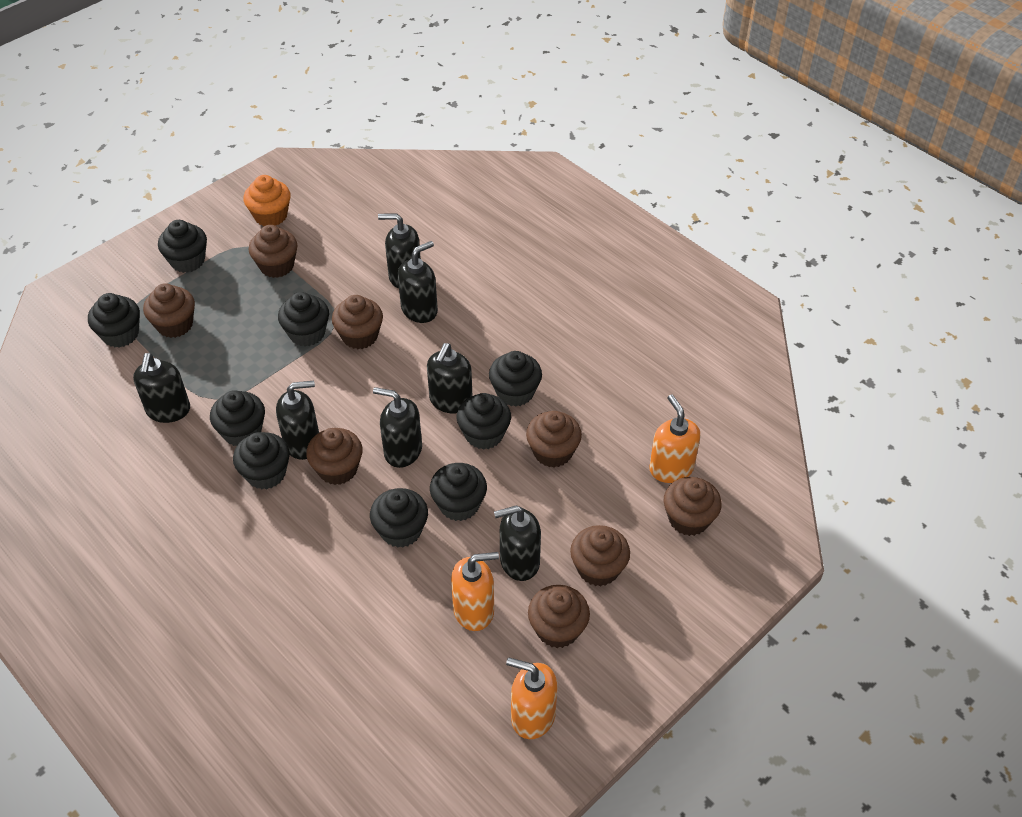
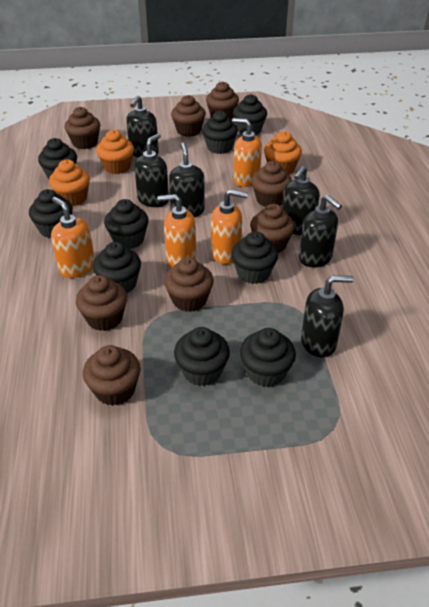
black soap dispenser: [133,353,190,423] [276,381,319,460] [373,387,422,468] [378,213,421,288] [398,241,438,323] [427,343,473,414] [494,505,541,581] = 7 -> [126,96,159,157] [134,134,169,207] [169,143,205,217] [282,166,320,235] [299,195,342,267] [301,275,354,357] = 6
orange cupcake: [244,175,291,226] = 1 -> [49,159,90,206] [96,130,134,174] [264,131,302,174] = 3
orange soap dispenser: [451,552,499,631] [506,657,558,739] [649,394,701,483] = 3 -> [51,197,95,278] [157,194,196,267] [211,189,248,264] [232,118,262,187] = 4

